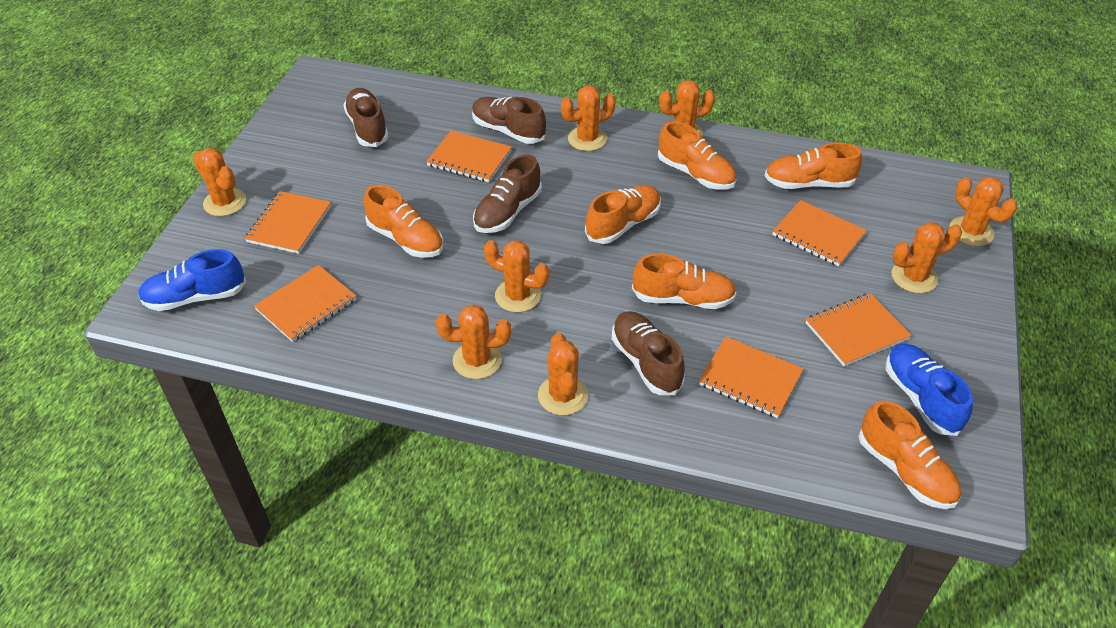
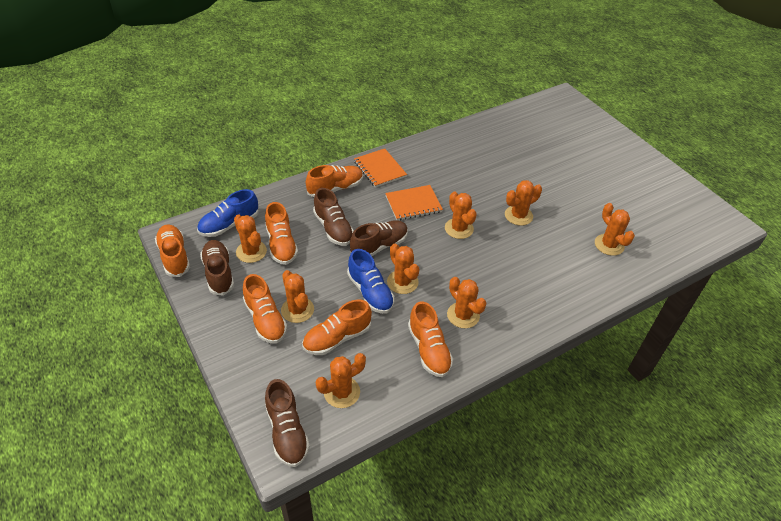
orange notebook: [245,191,331,254] [254,265,356,342] [426,130,512,182] [699,337,804,418] [772,200,867,267] [806,293,911,366] = 6 -> [354,149,407,187] [385,185,443,221] = 2

